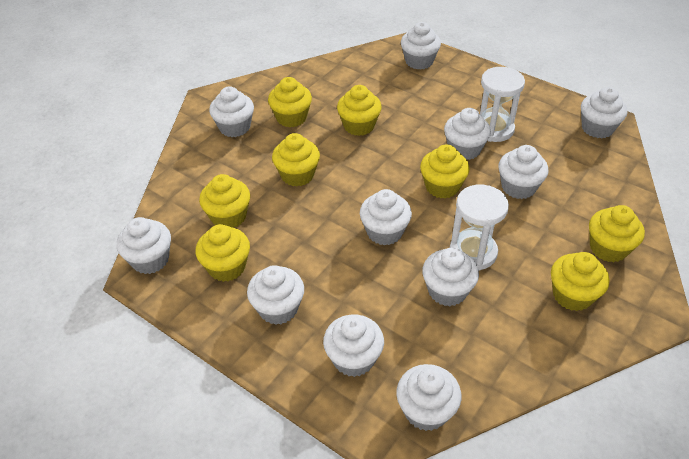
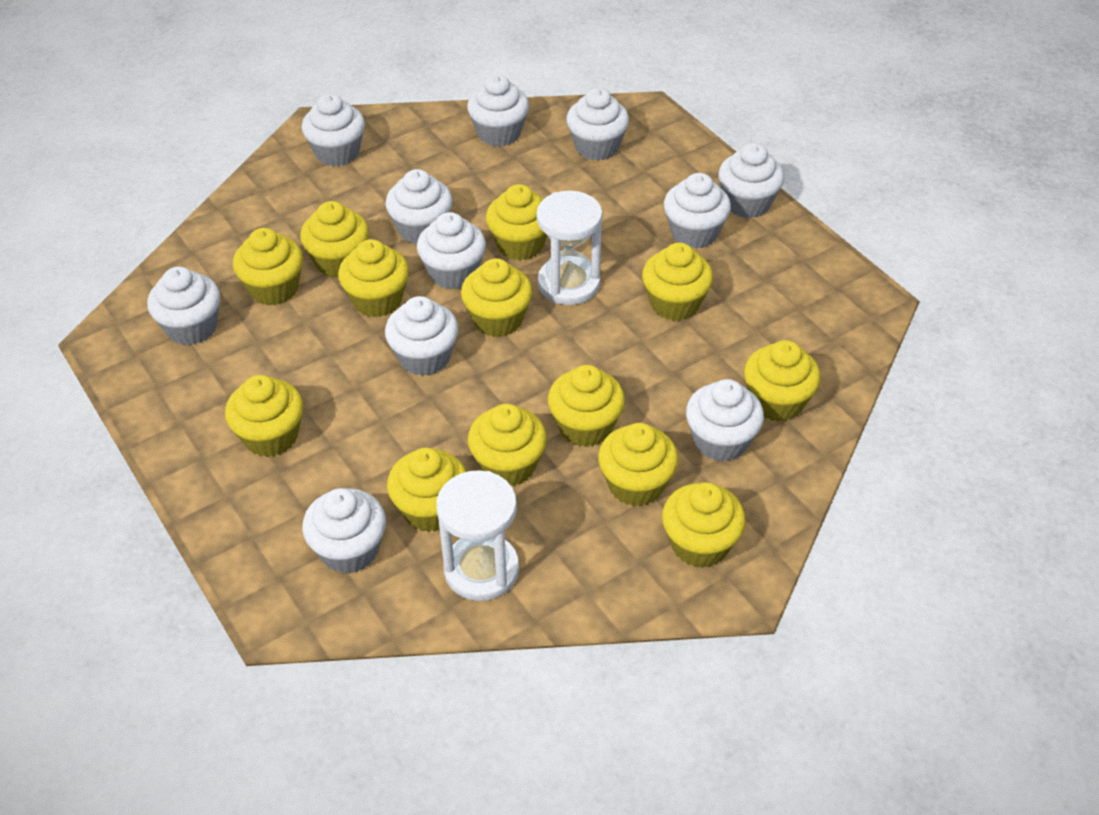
yellow cupcake: [196,224,250,282] [199,174,250,228] [268,77,312,127] [272,133,320,186] [337,85,382,136] [420,144,470,199] [551,252,609,311] [589,205,645,262] = 8 -> [225,375,303,457] [233,228,303,305] [300,201,369,278] [338,239,409,317] [387,448,466,532] [461,258,533,337] [468,404,547,486] [486,184,547,261] [548,365,625,447] [598,423,678,507] [642,243,713,321] [662,482,746,568] [744,340,821,422] = 13

